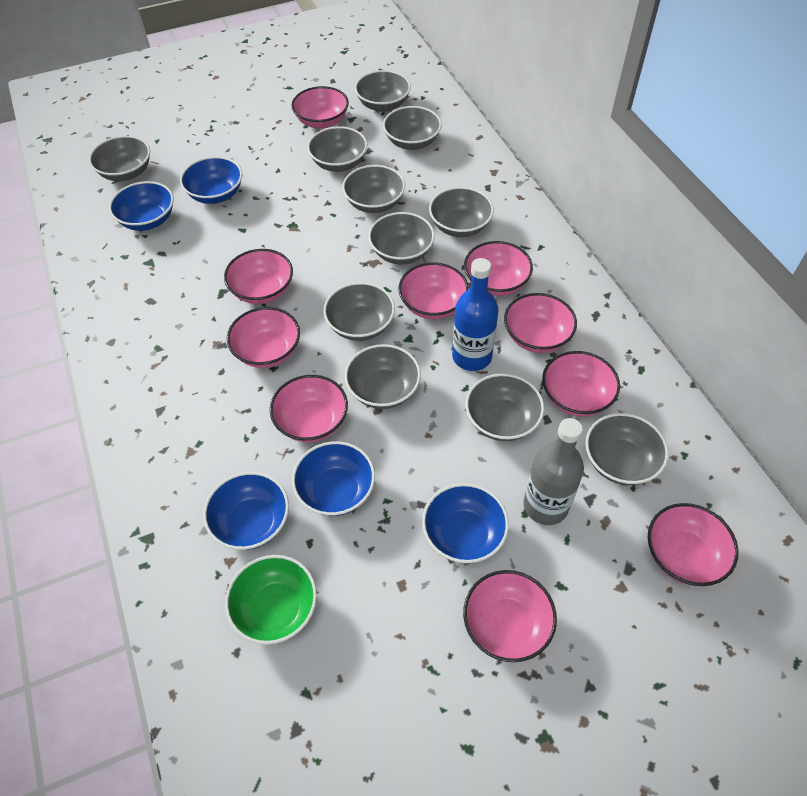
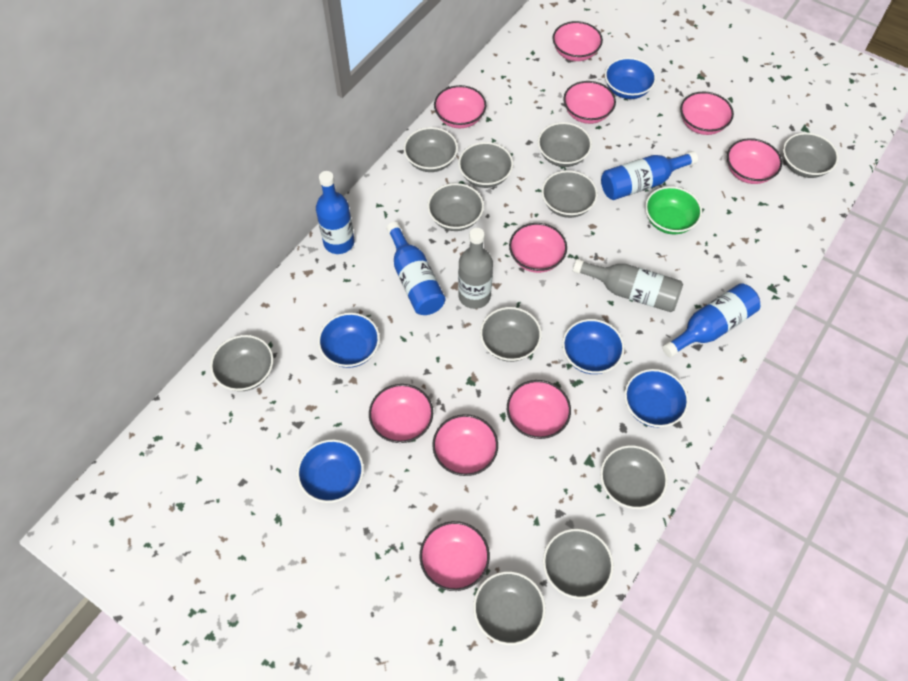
blue bottle: [452,258,499,371] = 1 -> [316,171,355,254] [387,222,446,315] [601,151,698,200] [662,283,760,358] = 4
grey bottle: [523,418,584,525] = 1 -> [458,228,493,309] [573,259,683,312] = 2

